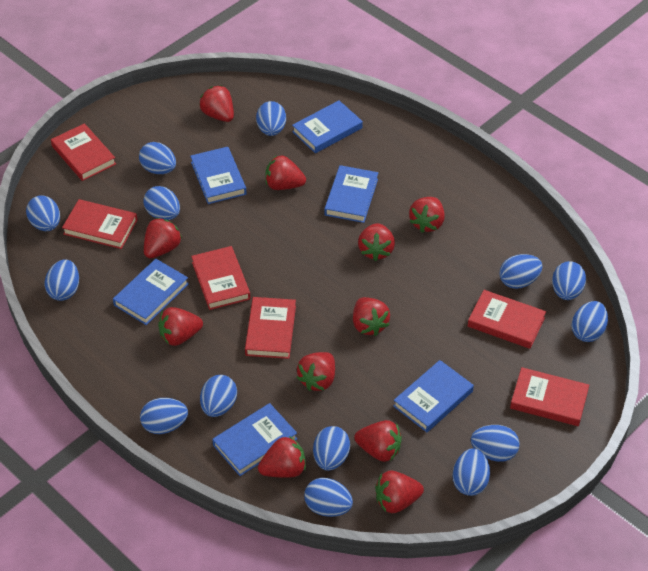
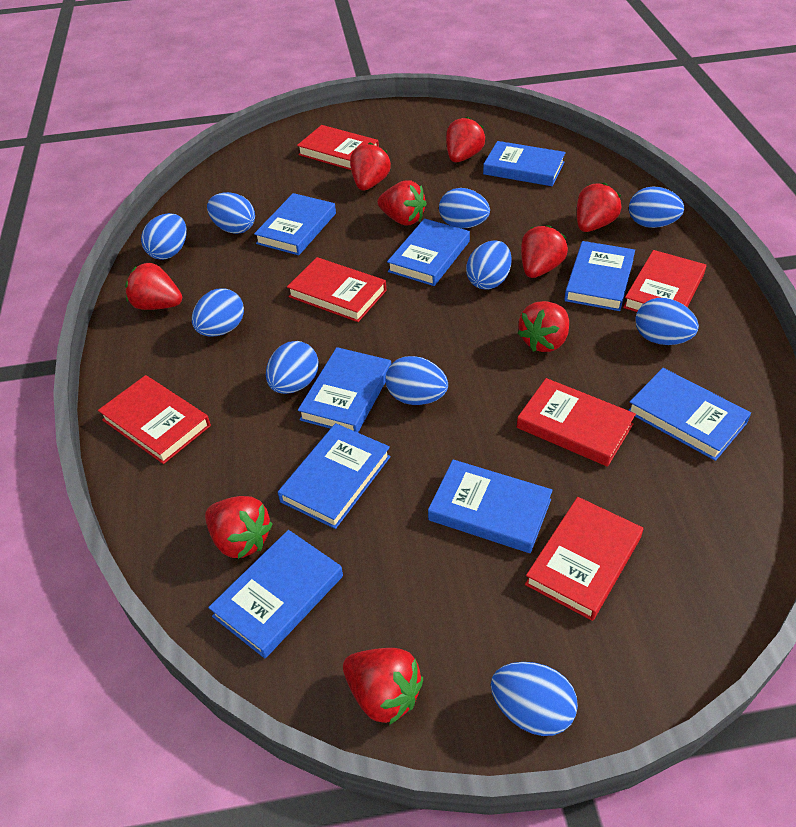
blue book: [113,259,189,325] [190,147,247,204] [212,403,297,476] [292,100,363,153] [324,165,378,223] [393,360,474,432] = 6 -> [208,530,343,658] [254,193,336,255] [278,423,391,529] [298,347,391,433] [387,218,470,286] [428,459,553,553] [483,141,566,186] [564,241,635,311] [628,368,751,461] = 9
blue egg: [26,195,60,231] [44,259,79,301] [139,142,176,174] [140,398,188,434] [143,186,180,220] [200,375,237,417] [256,101,286,136] [304,478,353,517] [313,426,350,471] [452,448,490,496] [471,425,520,462] [500,254,543,289] [552,261,586,300] [572,301,608,342] = 14 -> [141,213,187,260] [192,288,244,336] [207,192,255,234] [266,341,319,394] [385,356,448,405] [439,188,490,228] [466,240,512,290] [491,662,578,736] [629,186,684,228] [635,298,699,345] = 10
red strawberry: [144,218,182,258] [158,307,203,346] [199,85,234,122] [258,436,306,478] [265,155,306,190] [297,352,335,391] [353,297,390,336] [354,420,402,462] [358,223,395,261] [375,471,424,513] [409,197,445,233] = 11 -> [125,263,182,310] [205,496,273,559] [343,648,423,725] [350,143,391,190] [377,180,427,226] [446,116,485,162] [517,301,569,352] [521,225,568,278] [577,183,622,232] = 9

